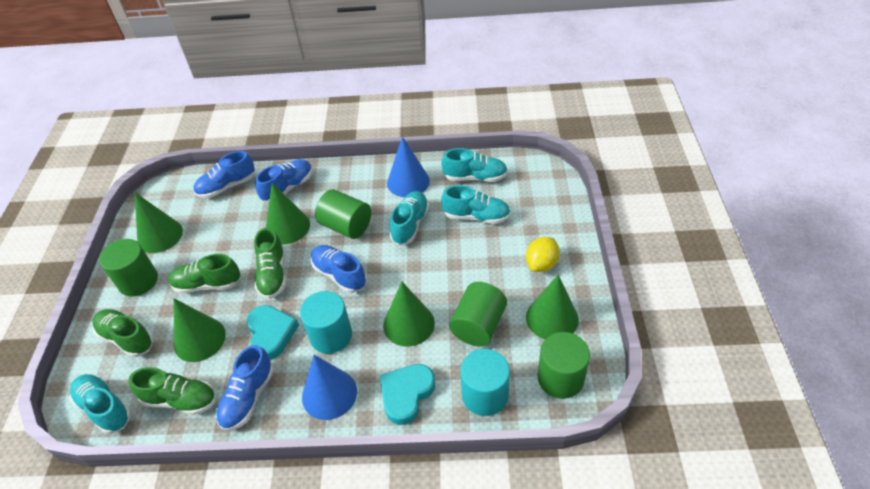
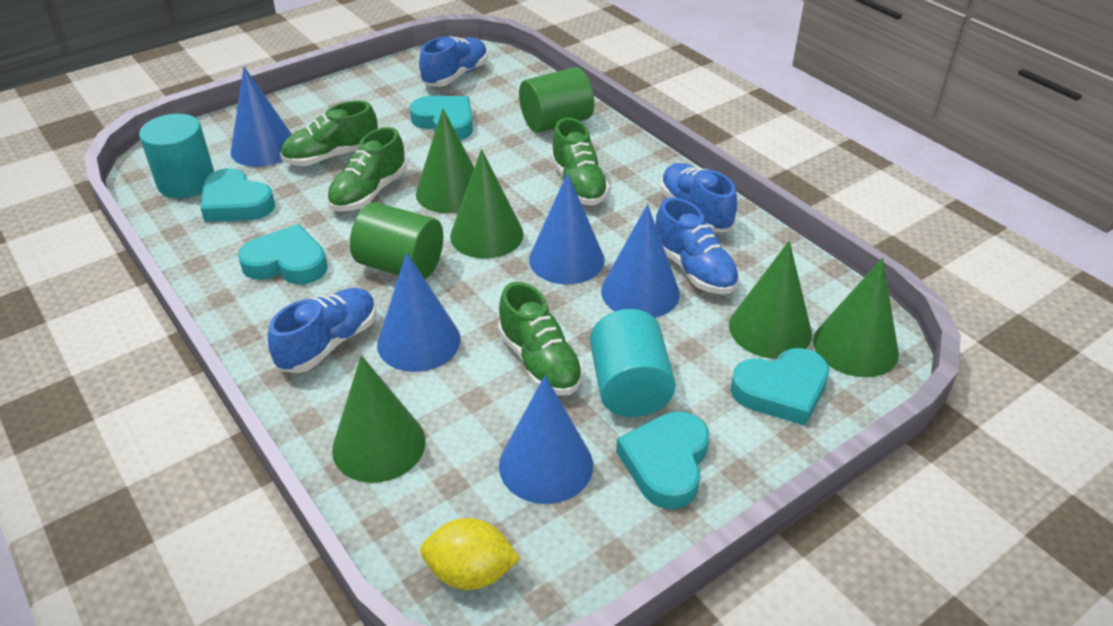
blue cone: [302,355,357,420] [387,136,430,197] = 2 -> [231,67,292,167] [377,253,461,372] [499,375,593,504] [529,173,605,284] [601,204,680,318] = 5
green cylinder: [99,239,158,297] [315,189,371,239] [449,282,507,347] [538,332,590,399] = 4 -> [350,202,443,279] [519,67,594,133] = 2
turquoise heart: [247,305,299,360] [380,364,435,425] = 2 -> [200,168,275,222] [238,224,328,284] [410,96,473,140] [616,411,709,509] [730,348,829,426] = 5
turquoise shoe: [70,374,131,434] [390,191,429,245] [441,148,508,182] [441,185,511,224] = 4 -> none = 0

